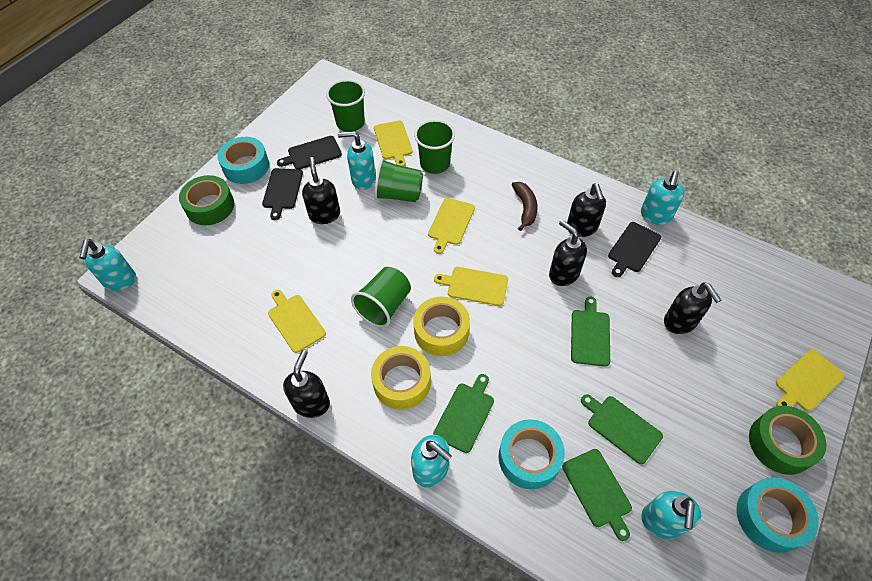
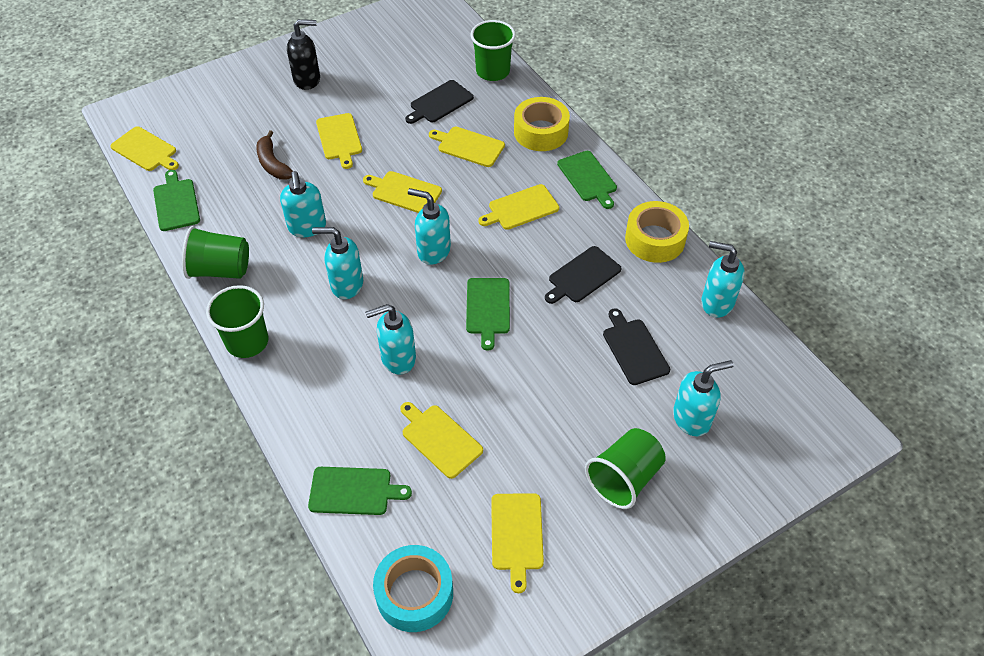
black soap dispenser: [283,350,330,418] [302,157,340,224] [549,220,587,286] [567,184,606,237] [664,282,721,334] = 5 -> [287,19,320,90] = 1
green tape: [179,175,234,225] [749,406,826,475] = 2 -> none = 0
turquoise soap dispenser: [79,239,136,291] [338,131,376,190] [411,435,452,487] [641,171,684,225] [641,491,701,539] = 5 -> [280,171,326,237] [312,227,363,299] [365,304,416,375] [408,188,451,265] [673,360,734,436] [701,241,745,317] = 6
turquoise tape: [217,137,269,184] [499,419,565,489] [736,477,819,553] = 3 -> [373,545,453,632] = 1
yellow cutting board: [268,290,326,353] [374,120,413,166] [428,198,475,254] [434,267,508,306] [776,350,844,411] = 5 -> [110,126,179,171] [316,113,362,169] [363,171,442,213] [400,402,483,479] [429,127,505,167] [478,184,559,230] [491,493,544,593] = 7

